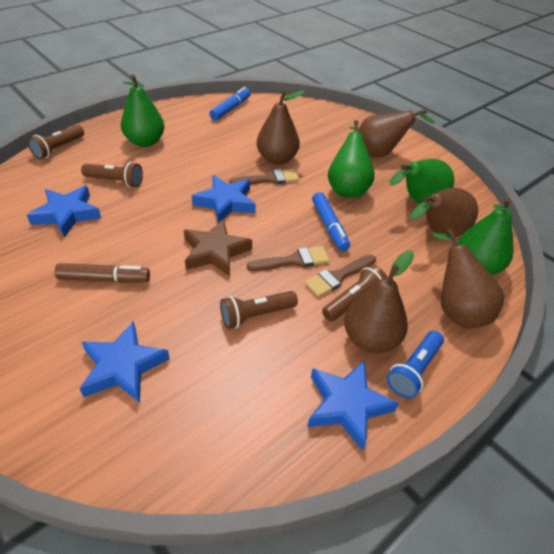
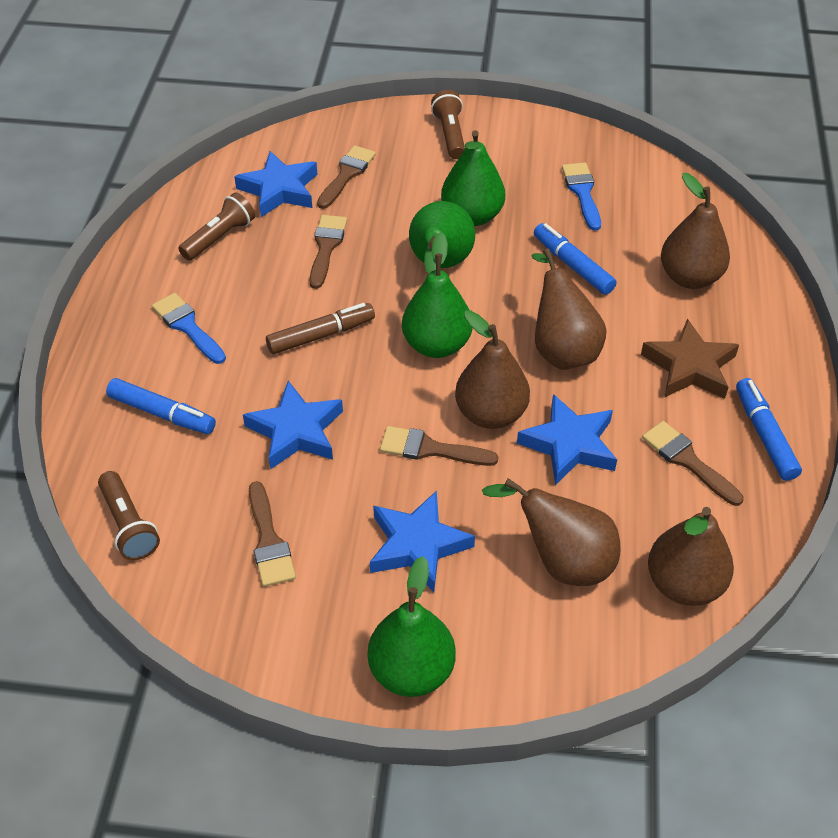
blue brush: none = 0 -> [152,293,226,364] [562,162,601,231] = 2
blue flashlight: [386,331,444,398] = 1 -> none = 0
blue marker: [209,87,251,120] [312,192,350,251] = 2 -> [106,378,216,434] [534,223,617,295] [736,378,802,481] = 3
brown brush: [229,169,299,185] [247,246,330,271] [304,254,376,297] = 3 -> [249,481,296,587] [309,215,347,289] [317,145,376,209] [380,426,498,466] [642,421,744,506] = 5
brown flashlight: [28,125,84,159] [81,162,143,188] [220,291,298,329] [322,265,388,321] = 4 -> [98,471,160,560] [179,192,255,260] [431,90,465,159] = 3

